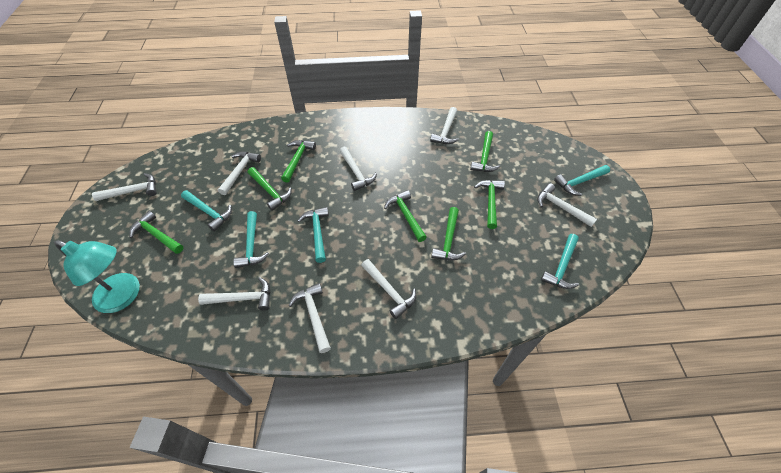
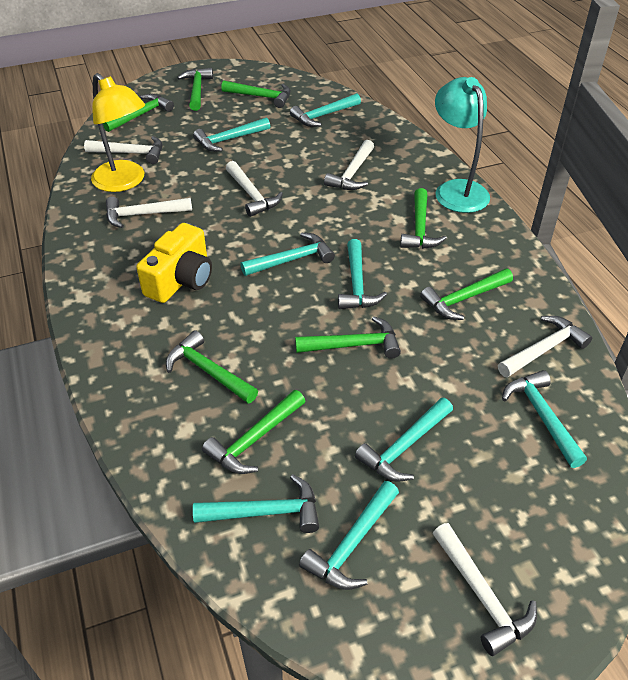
green hammer: [130,211,183,254] [248,167,292,211] [281,140,316,183] [384,190,427,242] [431,207,466,260] [470,131,500,172] [474,180,505,229] = 7 -> [103,94,174,132] [166,330,258,403] [177,68,213,111] [202,390,305,474] [221,81,291,108] [295,316,401,359] [400,188,447,249] [420,269,513,320] = 8
turquoise hammer: [181,190,232,231] [233,211,269,268] [298,207,329,263] [541,234,579,289] [554,165,610,196] = 5 -> [193,117,270,152] [193,474,319,533] [240,233,335,276] [290,93,361,127] [299,481,399,590] [338,239,387,309] [355,398,453,482] [502,370,587,468] = 8
white hammer: [92,173,157,201] [198,277,270,311] [218,152,261,195] [288,283,331,353] [340,147,377,191] [361,259,416,319] [430,107,459,144] [537,183,597,227] = 8 -> [84,136,162,164] [106,197,192,228] [226,161,283,217] [324,140,374,190] [433,523,537,656] [498,316,592,378] = 6
yellow camera: none = 0 -> [136,223,212,303] = 1
yellow lamp: none = 0 -> [91,73,145,192] = 1

